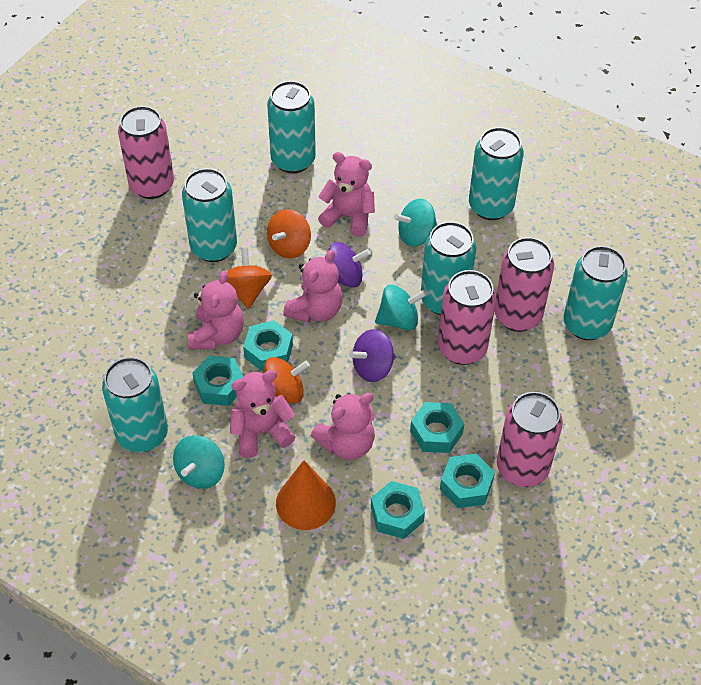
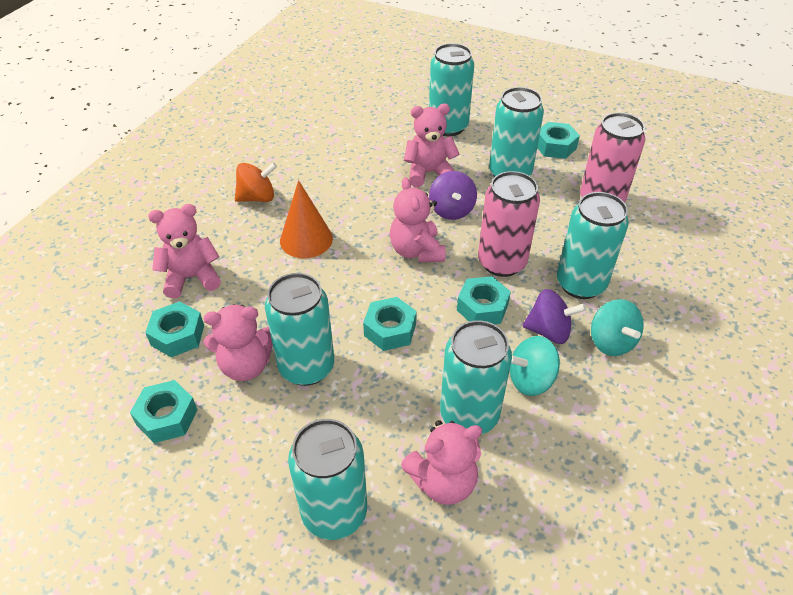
orange spinning top: [227,248,272,309] [264,357,310,404] [267,209,311,259] = 3 -> [235,162,277,202] = 1
pink can: [118,106,174,199] [438,270,496,365] [494,237,554,332] [497,392,563,487] = 4 -> [478,171,540,277] [580,112,645,203] = 2
turquoise spinning top: [173,435,225,489] [375,285,427,330] [394,199,437,247] = 3 -> [510,336,560,396] [591,299,644,356] = 2

